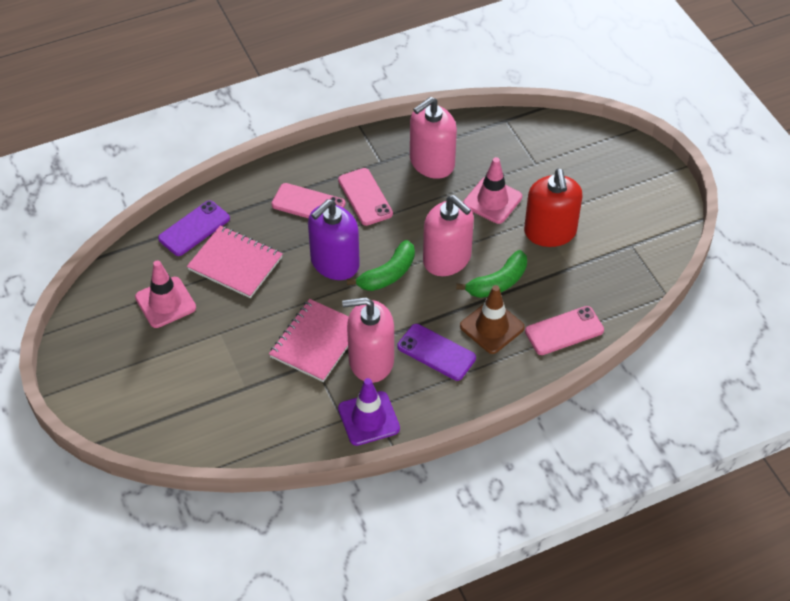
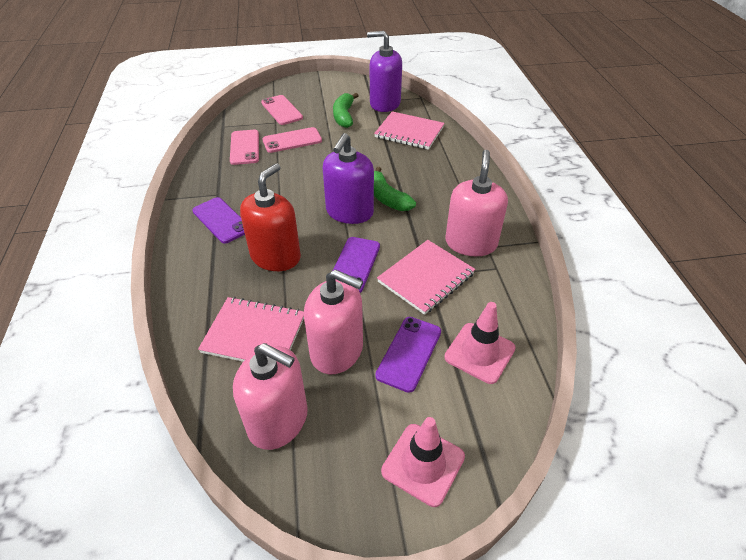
brown traffic cone: [460,285,525,354] = 1 -> none = 0
pink notebook: [187,226,283,298] [269,299,349,382] = 2 -> [198,297,304,362] [374,111,444,150] [377,240,475,315] = 3
purple phone: [158,201,230,256] [397,324,476,381] = 2 -> [192,197,245,244] [333,237,380,293] [375,317,441,393] = 3
purple soap dispenser: [308,199,360,280] = 1 -> [323,133,374,224] [367,31,402,112] = 2
purple traffic cone: [338,378,400,446] = 1 -> none = 0

